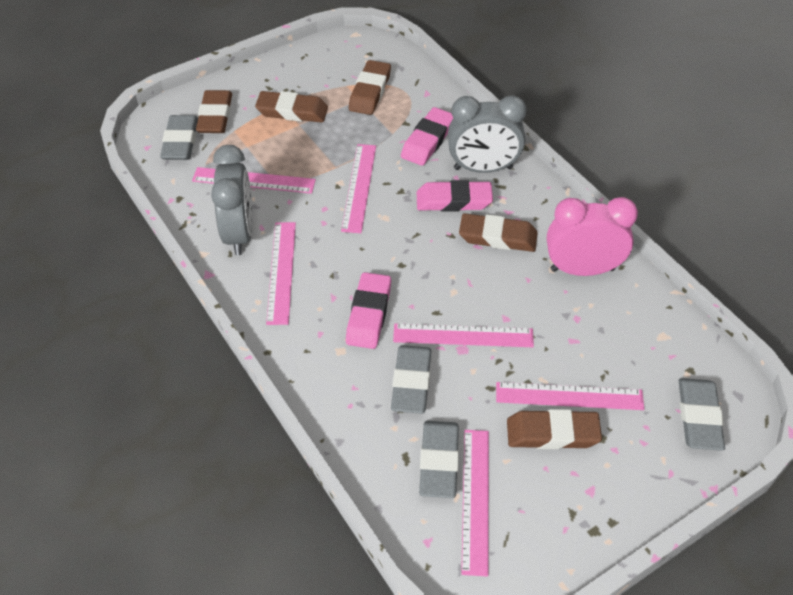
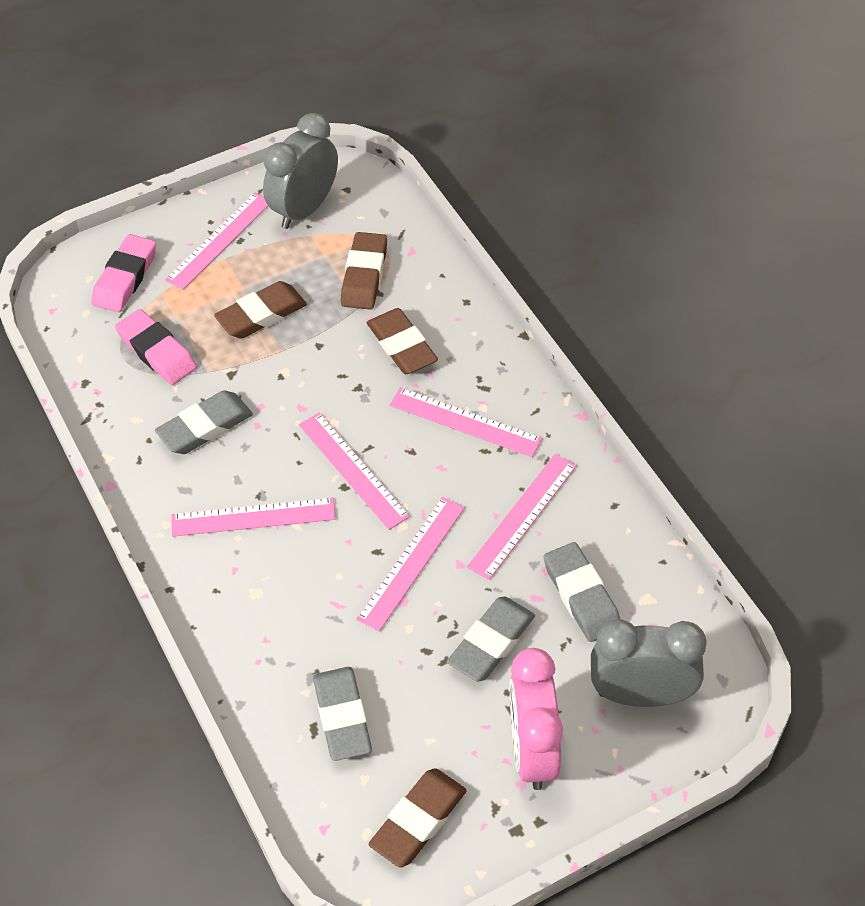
brown eraser: [196,90,232,133] [255,91,328,122] [349,60,391,115] [459,213,538,252] [507,409,602,449] = 5 -> [214,281,307,339] [341,232,387,310] [367,308,438,374] [369,768,467,868] = 4
pink eraser: [346,272,391,349] [401,107,453,166] [417,180,493,212] = 3 -> [92,234,156,312] [115,309,197,385] = 2

